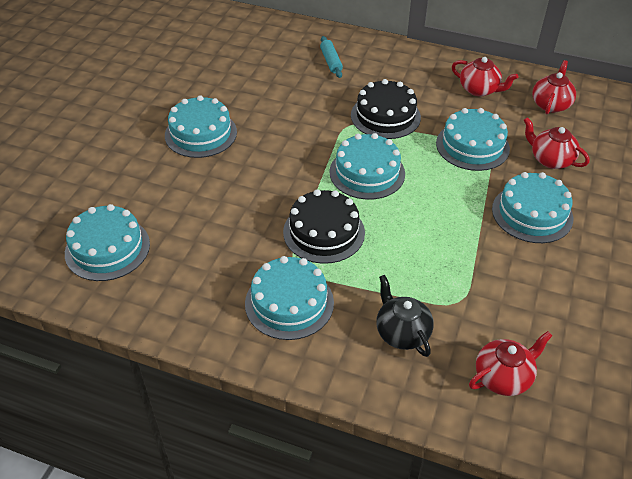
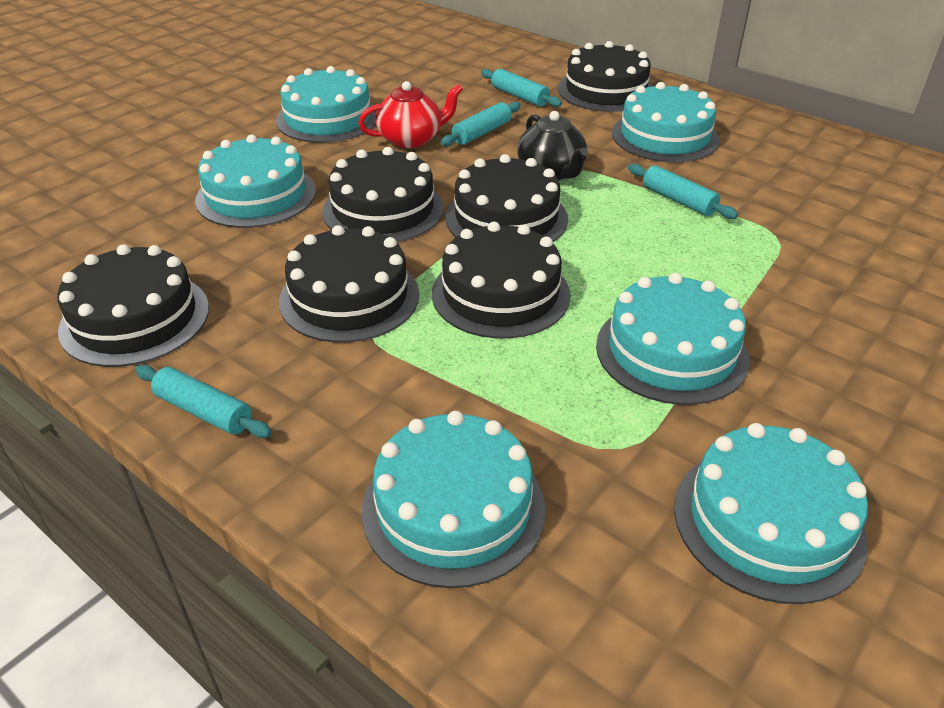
black cake: [283,189,365,264] [351,79,421,139] = 2 -> [57,244,209,367] [279,225,419,343] [322,147,444,242] [432,222,571,338] [445,154,568,242] [558,41,652,112] = 6
red teapot: [452,57,518,96] [469,331,552,396] [524,117,590,169] [532,60,576,114] = 4 -> [358,81,463,148] = 1
turquoise rolling pin: [320,36,343,78] = 1 -> [135,365,272,438] [440,102,521,146] [481,69,562,107] [628,164,738,219] = 4

